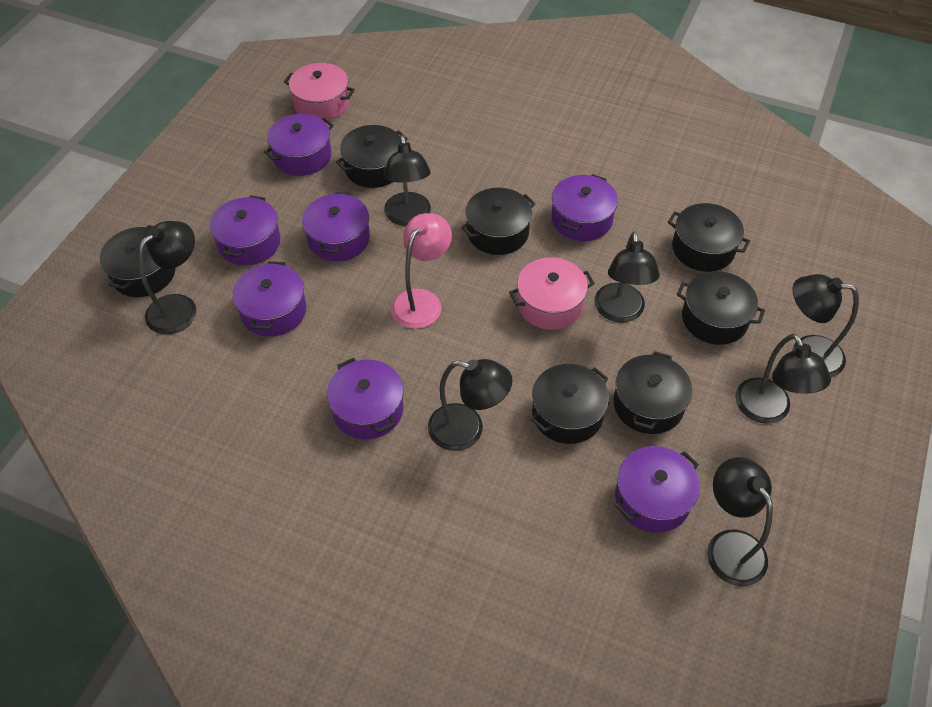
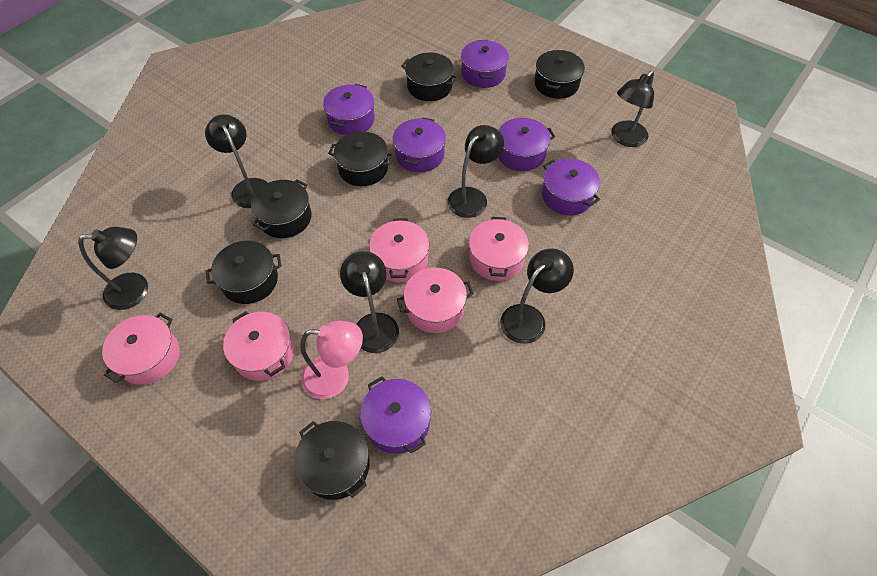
black lamp: [139,221,196,334] [384,135,431,226] [428,359,512,451] [594,231,660,323] [707,457,773,586] [735,333,831,424] [792,274,859,377] = 7 -> [78,227,148,310] [205,114,268,208] [340,251,399,353] [448,125,504,218] [500,248,574,344] [611,70,654,147] = 6
black pot: [100,225,176,297] [336,125,408,188] [461,188,536,255] [531,364,609,444] [613,351,693,434] [668,203,750,272] [677,271,765,345] = 7 -> [206,241,282,304] [251,179,312,238] [294,421,370,500] [328,132,394,186] [401,53,458,101] [534,50,585,99] = 6
pink pot: [284,63,355,120] [509,257,595,330] = 2 -> [102,313,180,385] [223,311,294,381] [369,218,429,282] [397,268,474,333] [469,217,529,281] = 5
purple pot: [210,195,280,265] [232,261,306,337] [264,114,334,176] [302,192,370,262] [327,358,404,439] [551,174,618,241] [615,446,700,533] = 7 -> [323,84,375,135] [360,376,431,454] [393,117,446,172] [461,40,509,88] [498,118,555,171] [542,159,600,215] = 6

